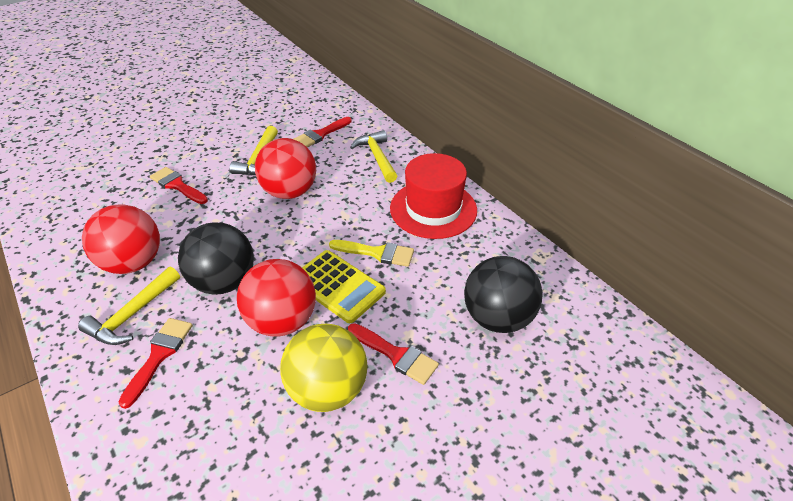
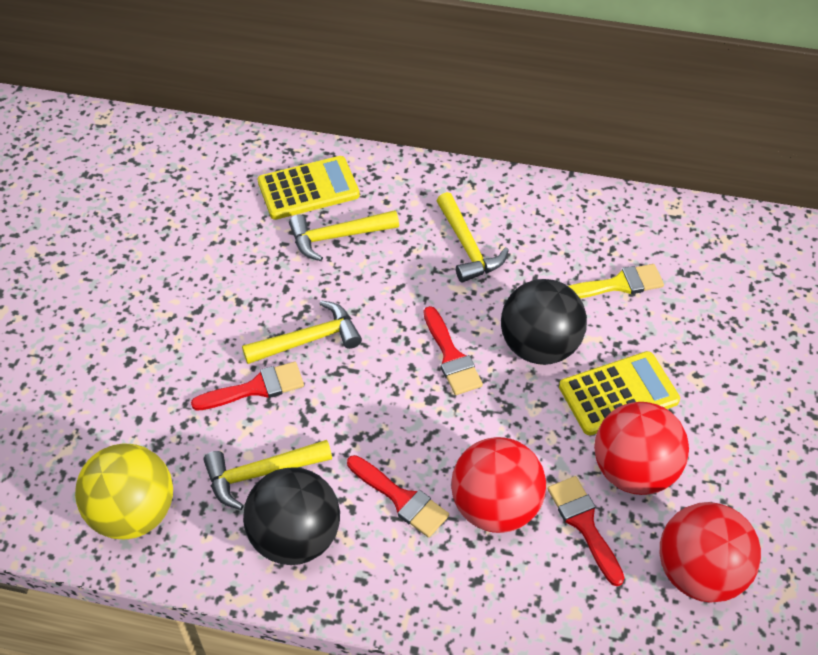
red hat: [390,153,477,239] = 1 -> none = 0
yellow calculator: [302,250,386,323] = 1 -> [257,156,360,220] [559,351,680,435] = 2
yellow hammer: [78,267,180,345] [230,126,278,175] [350,130,397,183] = 3 -> [203,440,332,510] [242,300,362,364] [289,210,399,261] [437,192,509,283] = 4

